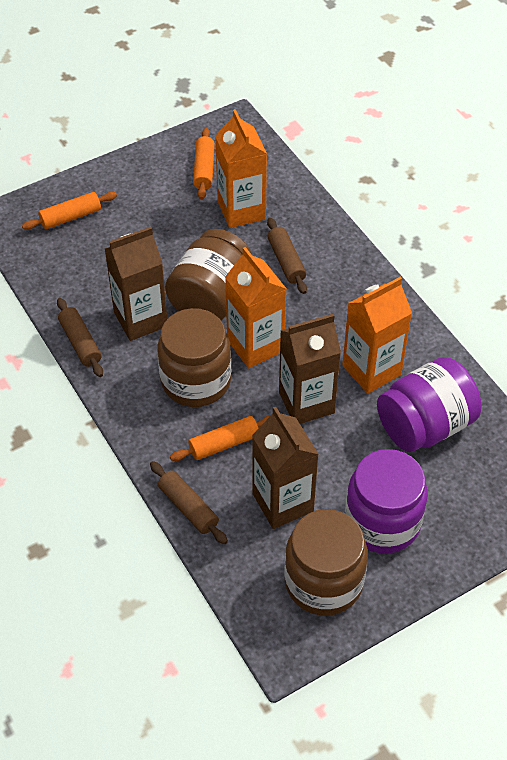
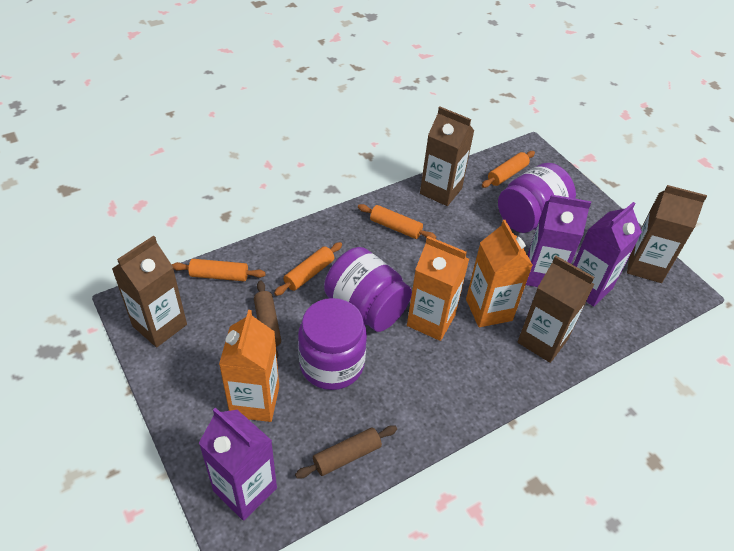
brown carton: [105,227,167,341] [252,407,319,529] [279,314,341,424] = 3 -> [112,235,187,347] [420,107,474,206] [518,256,594,363] [627,185,707,283] = 4
brown jar: [157,308,231,407] [165,229,253,320] [284,509,368,616] = 3 -> none = 0
brown rolling pin: [57,298,103,377] [150,461,228,544] [267,218,307,294] = 3 -> [254,281,281,358] [295,425,397,478] = 2
orange rolling pin: [22,192,117,230] [170,415,271,461] [193,128,215,199] = 3 -> [172,259,266,281] [274,242,342,296] [358,204,436,239] [482,151,535,188] = 4
purple carton: none = 0 -> [199,407,277,521] [526,194,591,287] [573,202,642,307] = 3
purple jar: [345,449,428,554] [377,357,482,452] = 2 -> [298,298,367,390] [324,247,412,332] [498,163,576,233] = 3

